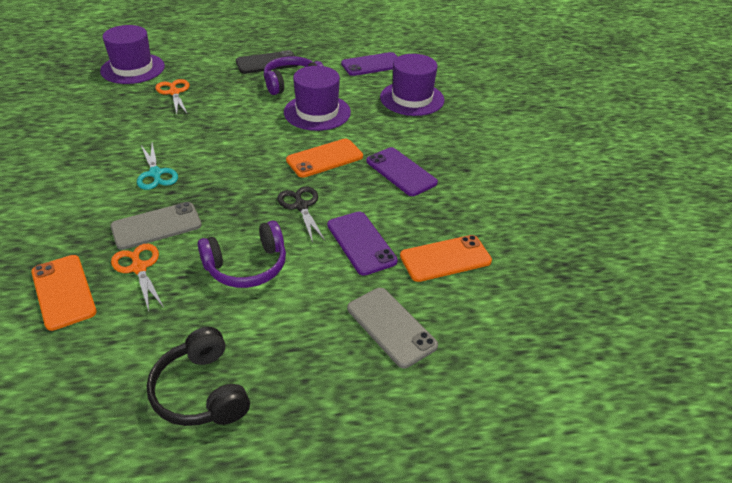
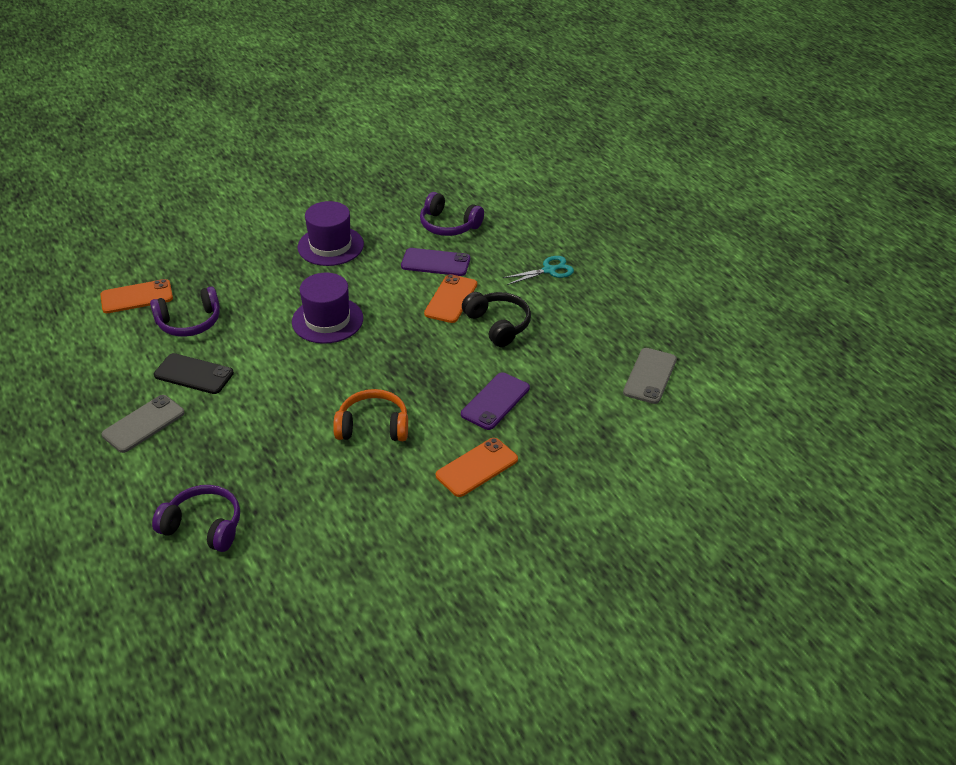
black scissors: [277,186,326,243] = 1 -> none = 0
orange headphones: none = 0 -> [333,389,408,441] = 1
orange scissors: [111,244,164,311] [155,79,189,115] = 2 -> none = 0
purple hat: [100,25,165,84] [284,66,351,131] [380,54,444,116] = 3 -> [292,273,363,344] [298,201,364,266] = 2
purple headphones: [198,221,286,288] [264,56,323,95] = 2 -> [150,286,220,337] [152,485,240,552] [420,192,484,236] = 3
purple phone: [327,211,398,276] [341,52,398,76] [366,147,438,196] = 3 -> [401,248,470,276] [461,372,530,430] = 2

